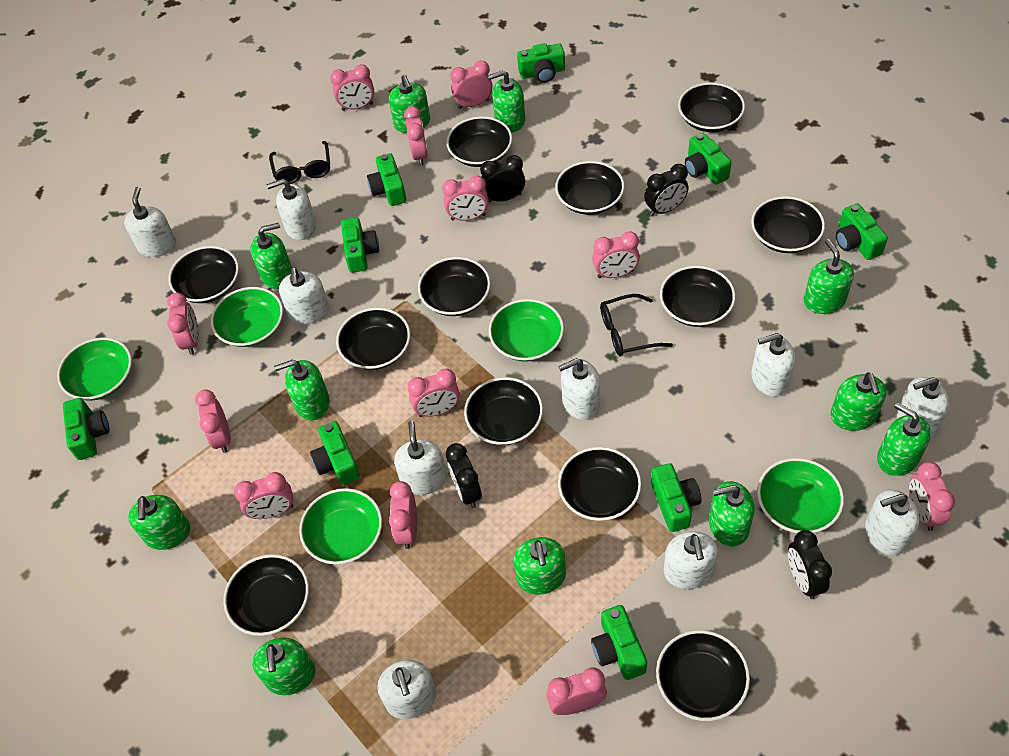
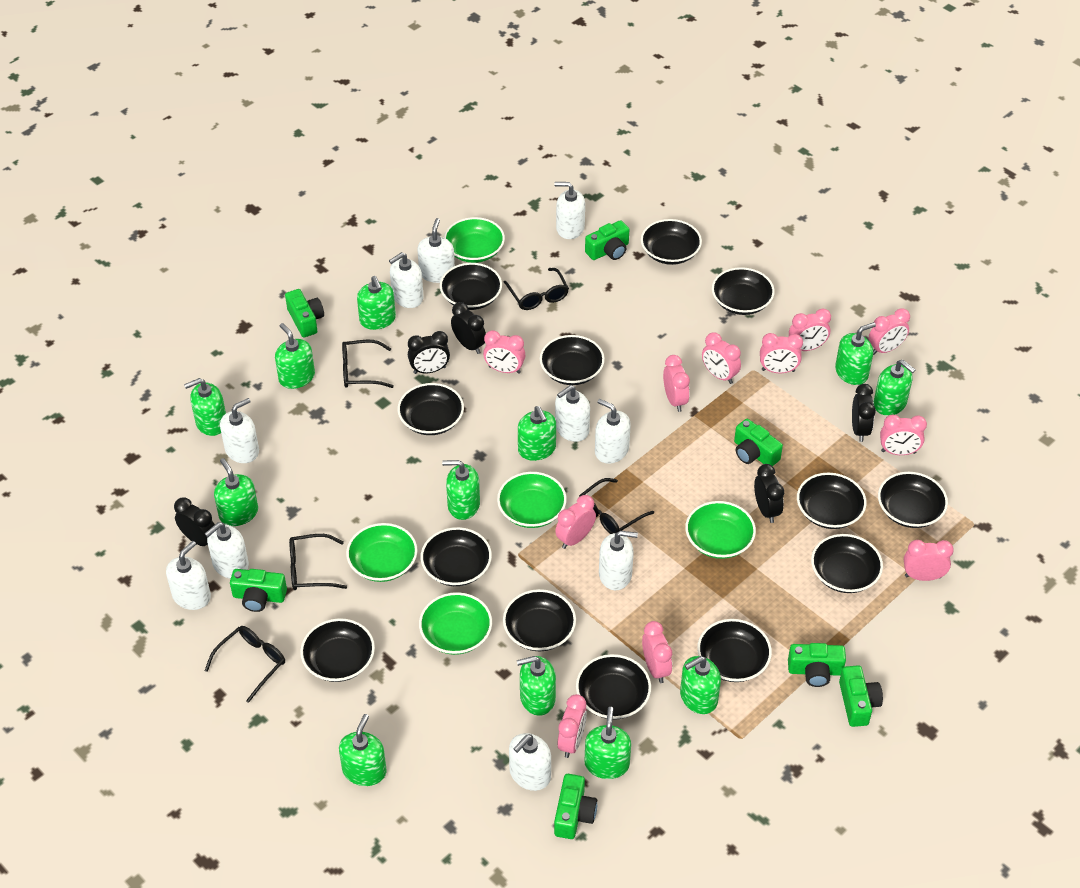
black bowl: [169,246,239,303] [223,554,309,636] [336,307,410,370] [418,257,491,316] [446,116,512,167] [464,377,543,445] [555,161,624,215] [558,447,642,521] [656,630,750,721] [660,266,735,327] [678,83,745,132] [751,196,825,253] = 12 -> [300,618,375,682] [398,383,464,435] [421,527,492,586] [440,263,502,310] [503,589,576,651] [540,335,605,385] [576,654,651,720] [641,219,702,265] [697,619,772,682] [712,267,775,315] [797,473,867,529] [811,534,883,593] [878,472,948,528] = 13
black clock: [446,443,482,508] [480,155,525,202] [644,164,689,216] [788,530,832,599] = 4 -> [174,497,215,546] [408,331,450,374] [451,302,486,354] [754,464,784,523] [852,384,876,442] = 5
black glasses: [269,141,330,184] [600,294,673,356] = 2 -> [205,626,285,703] [289,534,347,590] [342,340,394,388] [503,268,569,310] [579,478,654,534] = 5
green camera: [63,398,110,460] [310,421,360,485] [341,217,379,273] [367,153,406,206] [517,43,565,83] [591,605,647,680] [651,463,701,532] [685,133,731,185] [836,203,888,260] = 9 -> [230,569,287,612] [285,289,324,337] [554,774,597,839] [585,220,629,260] [734,419,783,466] [788,643,846,687] [839,666,883,727] = 7
green soap dispenser: [128,495,190,550] [251,223,292,289] [252,638,315,695] [274,360,330,420] [389,75,430,133] [488,70,525,132] [514,537,566,595] [709,481,754,546] [804,239,854,314] [831,372,886,431] [877,402,931,476] = 11 -> [184,378,226,436] [214,458,258,526] [275,323,315,389] [339,714,387,786] [357,276,396,330] [442,460,480,520] [517,656,556,716] [518,406,556,461] [584,707,631,779] [680,656,721,714] [835,322,876,385] [873,360,916,416] = 12
pink clock: [167,293,199,355] [195,390,231,453] [234,472,293,519] [330,64,374,111] [389,481,417,549] [404,107,428,166] [407,369,460,417] [442,176,488,221] [450,61,492,109] [546,667,607,715] [592,231,640,278] [909,462,955,531] = 12 -> [483,330,526,374] [555,495,596,549] [558,694,587,758] [642,621,672,683] [663,355,690,412] [702,332,741,384] [760,333,803,373] [789,309,831,351] [869,308,910,355] [880,415,927,455] [904,540,954,581] = 11

